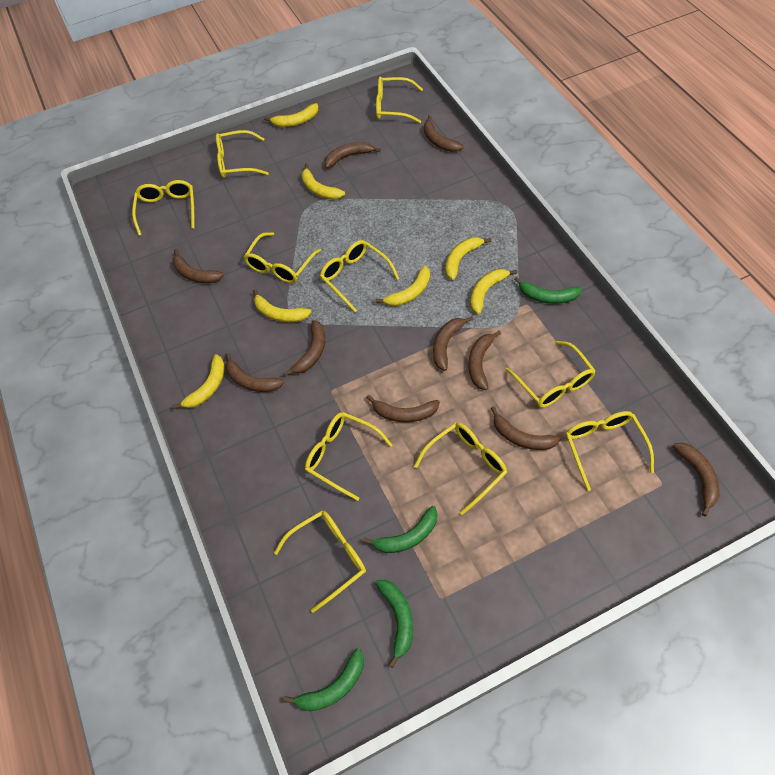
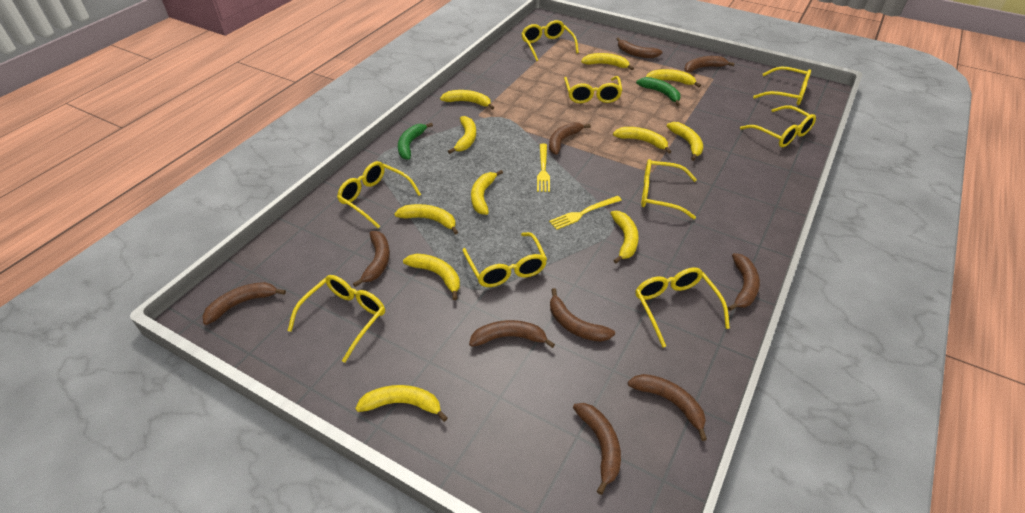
green banana: [283,648,364,711] [363,506,438,553] [375,580,413,668] [514,277,582,304] = 4 -> [398,123,433,160] [636,77,681,106] = 2
yellow banana: [172,354,225,409] [253,289,311,322] [264,103,319,127] [301,164,345,200] [376,265,430,306] [445,237,491,280] [470,269,517,314] = 7 -> [355,385,448,422] [394,204,458,235] [403,254,460,300] [440,90,494,110] [448,116,476,154] [471,170,503,215] [581,53,634,70] [610,211,639,263] [613,127,671,154] [646,69,701,87] [667,122,703,161] = 11
yellow fork: none = 0 -> [537,143,550,192] [549,196,622,230] = 2
yellow glasses: [132,180,194,236] [216,130,269,178] [244,232,321,283] [274,511,366,613] [305,412,392,501] [320,240,399,312] [376,77,423,123] [414,423,507,515] [506,341,596,408] [566,411,654,491] = 10 -> [287,275,385,362] [337,161,421,228] [462,232,547,287] [521,20,579,61] [564,76,622,103] [635,267,730,348] [641,159,697,219] [740,105,816,147] [753,66,811,105] = 9

